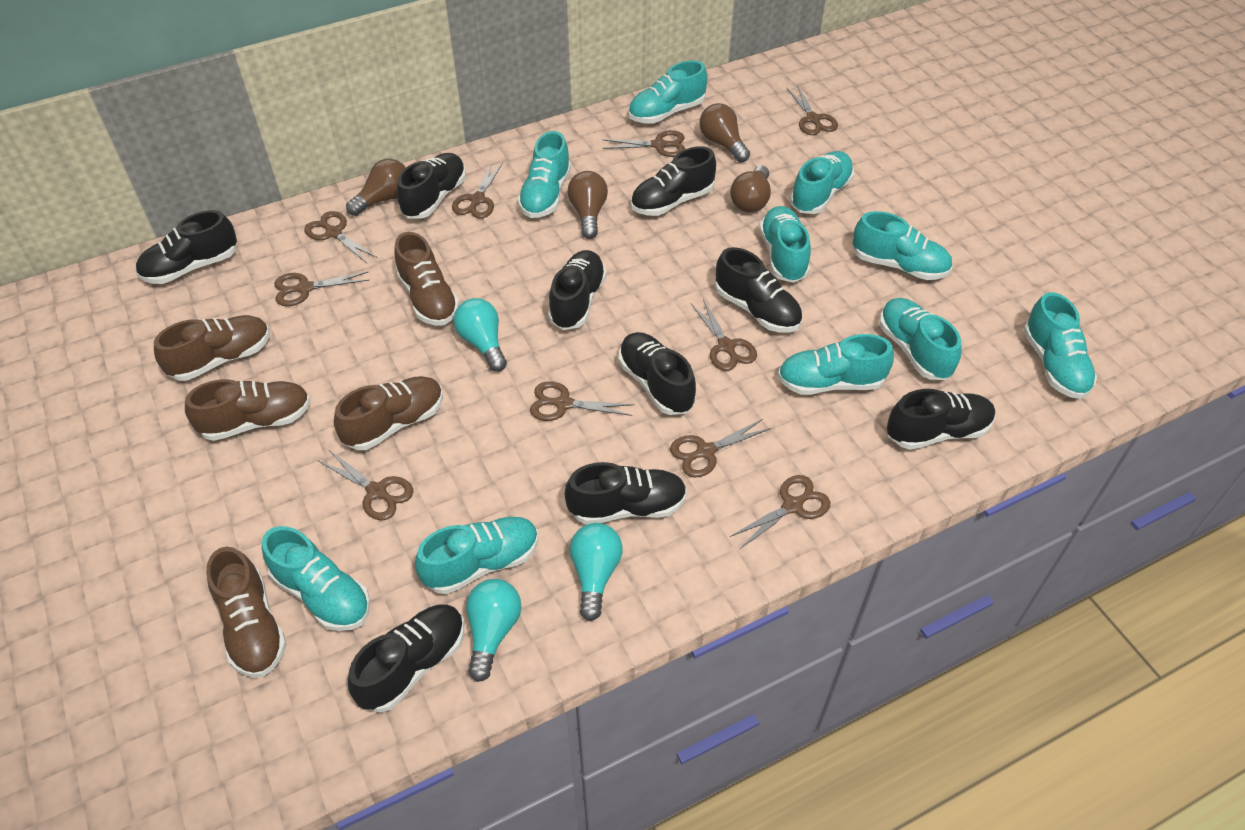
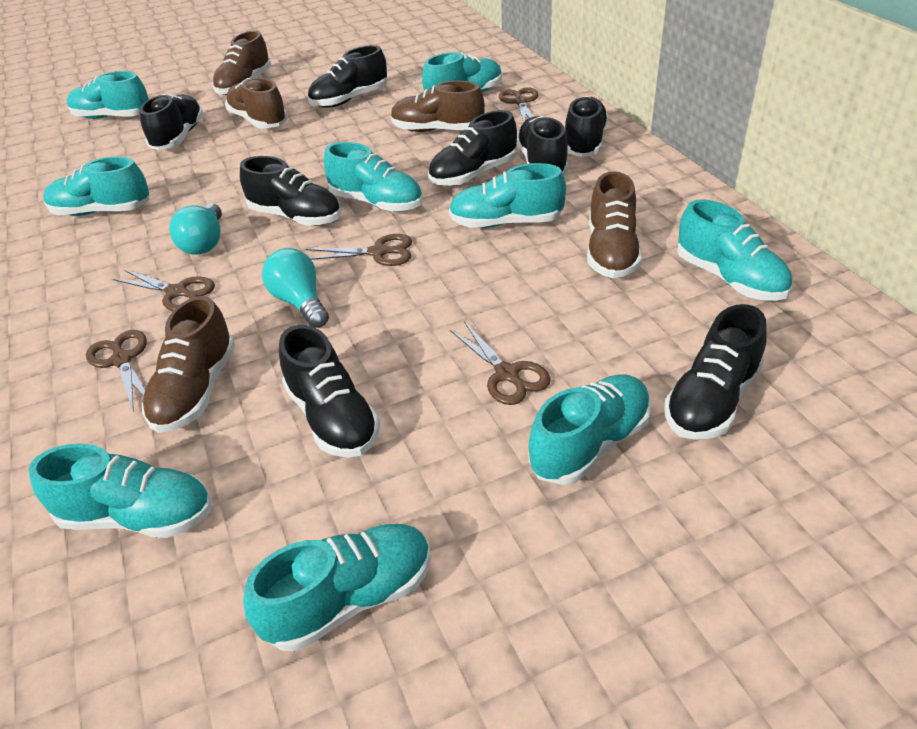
black shoe: [136,210,237,284] [348,604,464,712] [397,153,466,219] [548,250,607,330] [565,462,687,525] [619,332,696,415] [631,146,716,216] [715,247,802,332] [887,389,995,450] = 9 -> [140,94,204,150] [240,156,341,226] [279,325,380,458] [308,45,387,108] [428,110,517,186] [517,116,569,175] [565,96,608,157] [664,304,767,440] = 8
brown light bulb: [346,159,406,216] [568,171,608,239] [699,103,750,162] [730,165,771,212] = 4 -> none = 0
brown scissors: [274,272,370,306] [304,211,378,263] [319,449,414,520] [452,161,503,219] [530,381,634,421] [603,130,685,157] [670,418,772,478] [691,299,757,371] [730,475,831,549] [787,85,838,135] = 10 -> [86,330,147,412] [113,269,215,311] [306,234,412,266] [450,321,551,405] [499,87,538,123] = 5
turquoise light bulb: [454,298,507,372] [466,579,521,682] [570,523,623,621] = 3 -> [169,203,222,255] [262,248,329,328] = 2
turquoise shoe: [262,526,370,631] [415,517,538,594] [518,131,571,218] [628,60,707,124] [759,206,811,283] [778,334,894,395] [790,151,854,214] [853,211,952,280] [879,298,961,380] [1023,292,1097,399] = 10 -> [28,443,211,538] [43,157,150,216] [67,71,149,119] [243,524,431,651] [324,142,423,212] [422,52,502,92] [449,163,566,228] [528,374,651,485] [677,200,792,301] = 9

